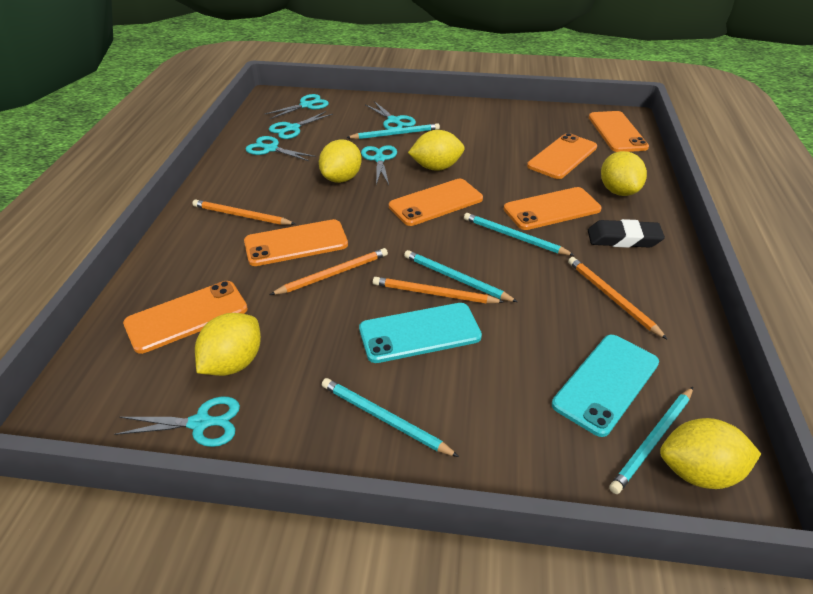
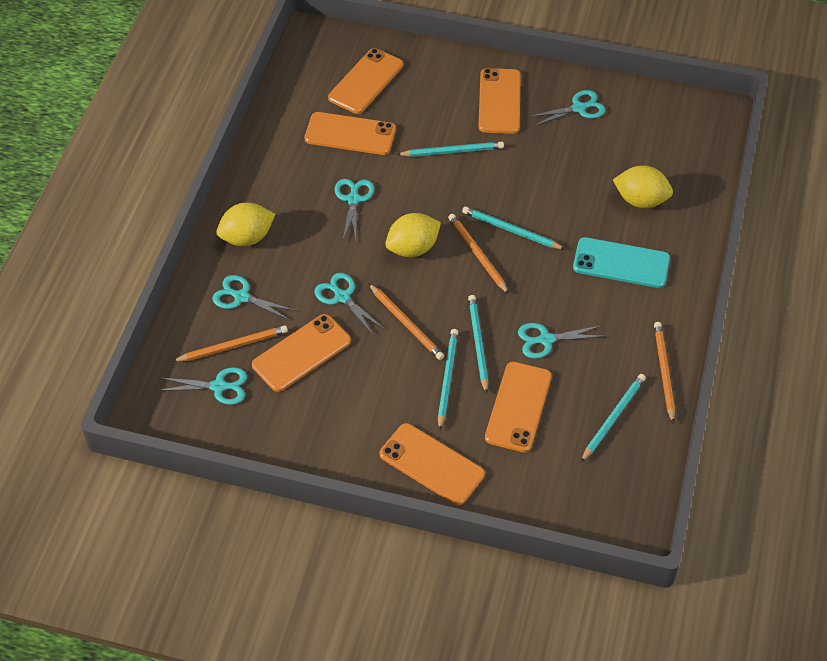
black eraser: [588,219,665,248] = 1 -> none = 0
turquoise phone: [359,303,482,363] [552,335,659,437] = 2 -> [573,237,670,288] = 1
yellow lemon: [195,313,261,376] [319,139,362,183] [408,130,464,171] [601,151,647,196] [660,418,761,489] = 5 -> [216,202,275,246] [385,213,441,257] [613,165,673,208] = 3

